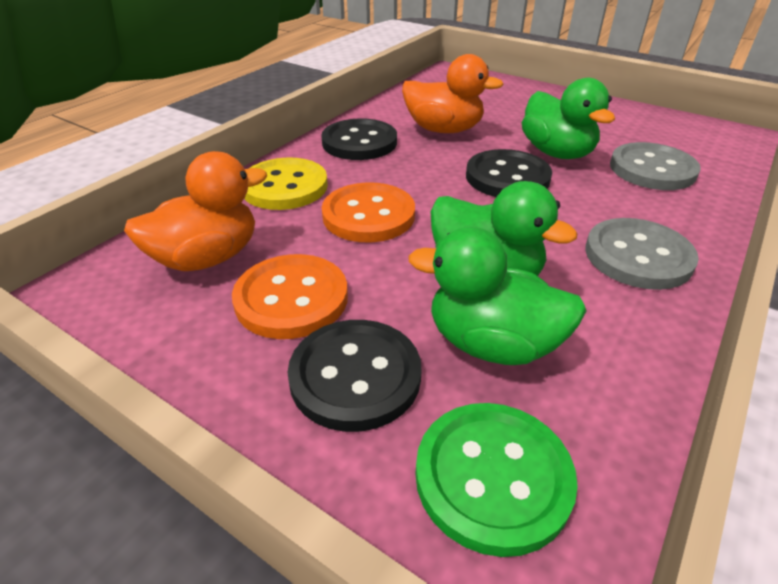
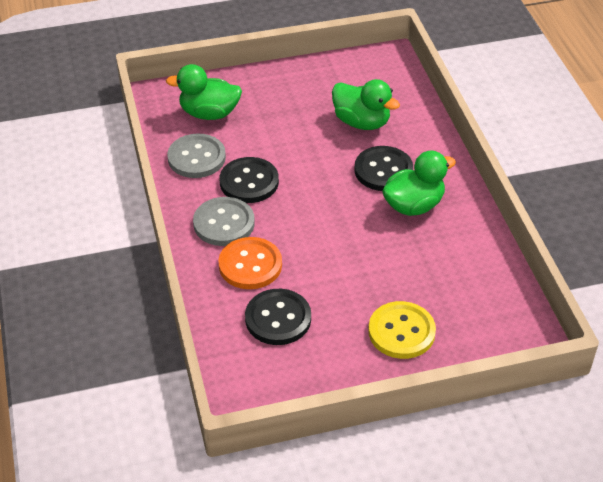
green button: [415,403,578,557] = 1 -> none = 0
orange button: [232,254,348,339] [322,182,415,242] = 2 -> [218,237,282,289] = 1
orange duck: [124,151,267,271] [402,54,504,133] = 2 -> none = 0

